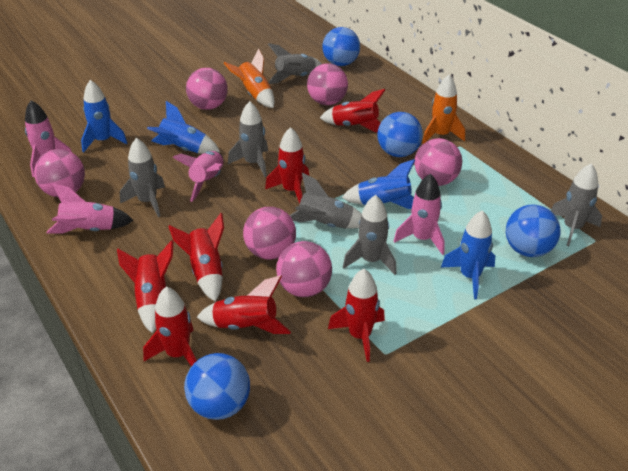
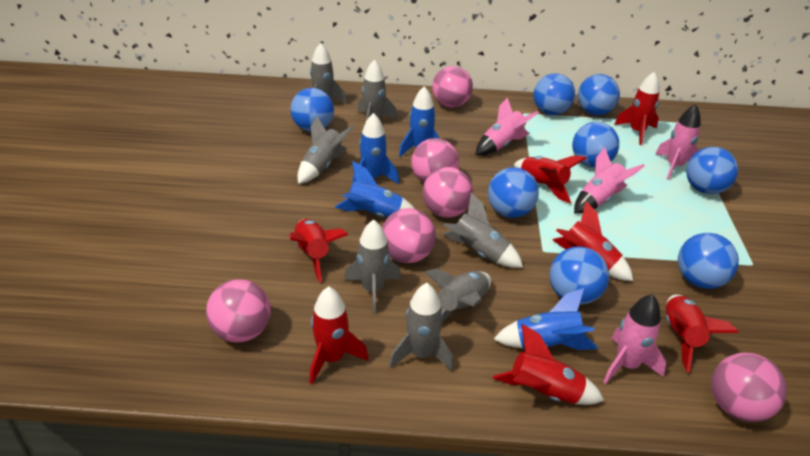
blue ball: [184,353,250,420] [322,27,360,66] [377,112,423,157] [506,204,561,257] = 4 -> [290,88,334,132] [488,167,539,218] [534,73,575,115] [549,246,609,305] [572,122,619,168] [578,74,620,116] [678,233,739,289] [686,147,738,194] = 8
grey rocket: [120,138,165,217] [228,101,268,177] [268,43,322,84] [289,173,362,229] [343,195,396,275] [551,163,602,246] = 6 -> [297,116,354,184] [310,43,347,104] [344,220,401,314] [358,59,397,123] [389,283,454,371] [425,268,491,323] [443,193,523,268] = 7
orange rocket: [224,49,275,108] [422,75,465,144] = 2 -> none = 0

